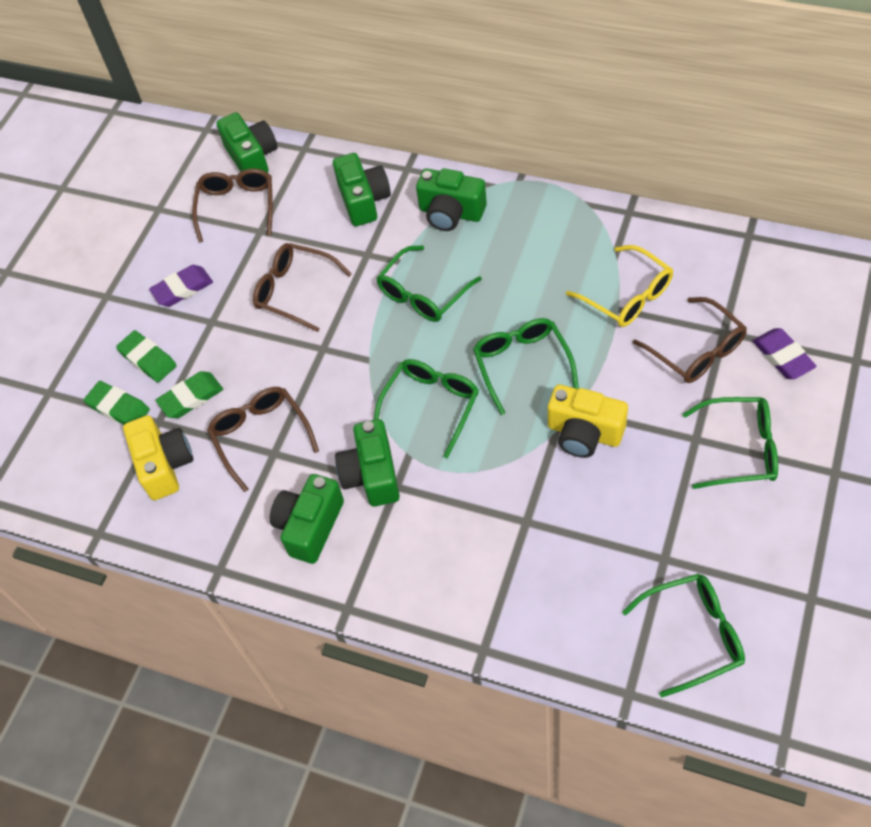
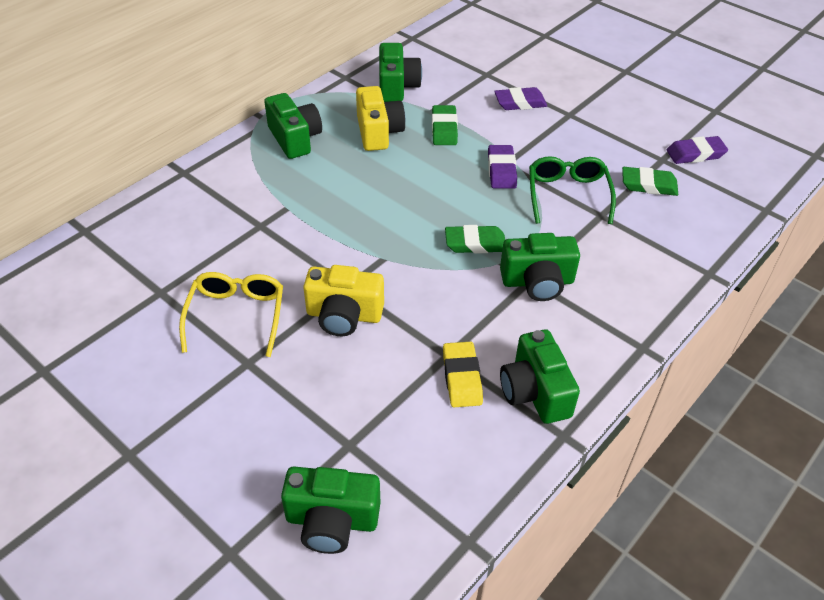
brown glasses: [192,168,273,242] [207,387,319,492] [253,243,351,332] [633,297,747,383] = 4 -> none = 0
green glasses: [374,359,479,458] [376,245,482,322] [473,318,579,415] [622,573,745,697] [683,397,778,489] = 5 -> [529,156,616,224] = 1
purple eraser: [149,265,213,306] [753,328,817,379] = 2 -> [488,145,517,189] [494,87,547,110] [667,136,728,164] = 3
yellow eraser: none = 0 -> [443,342,483,407] = 1

